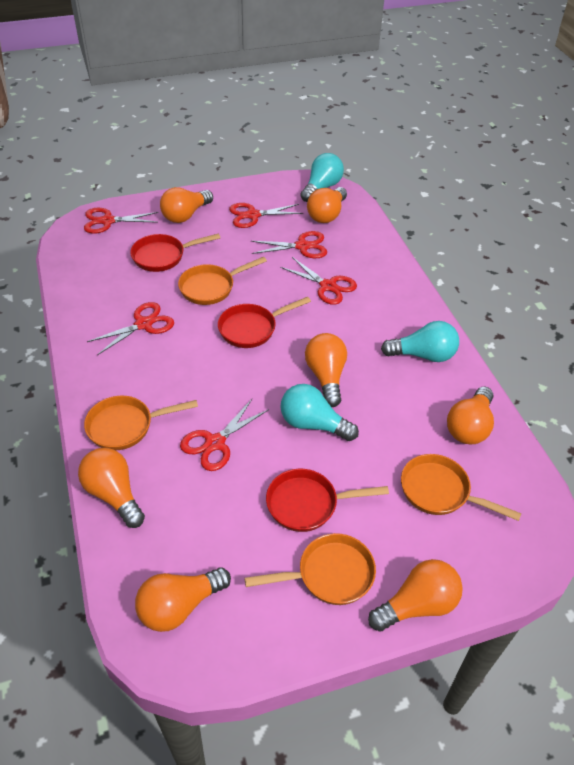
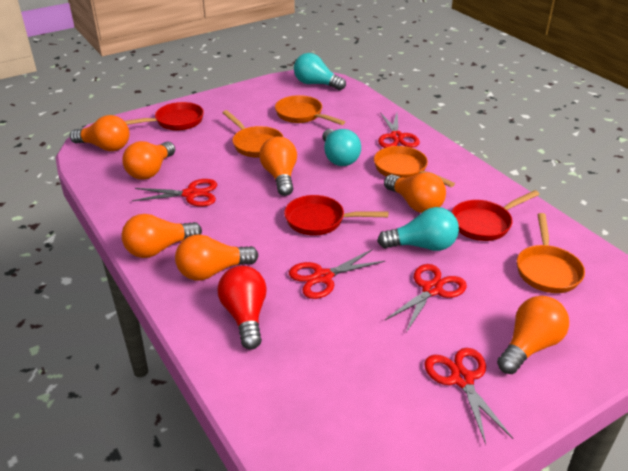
red light bulb: none = 0 -> [218,266,267,350] = 1
red scissors: [84,208,158,234] [87,302,174,355] [180,399,269,471] [229,203,303,228] [251,231,327,258] [280,257,357,305] = 6 -> [132,179,217,207] [289,249,385,299] [378,112,420,148] [384,264,467,332] [424,348,513,444] = 5

